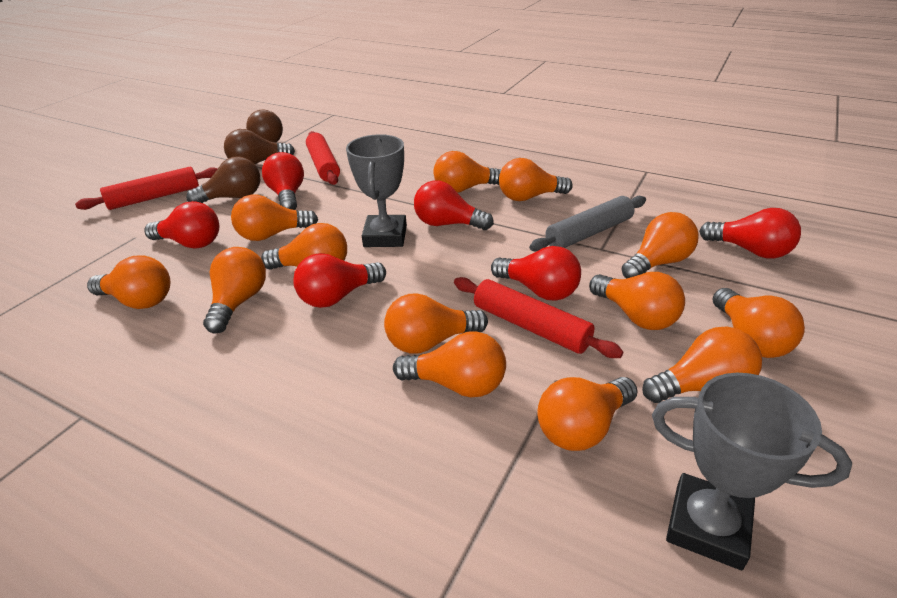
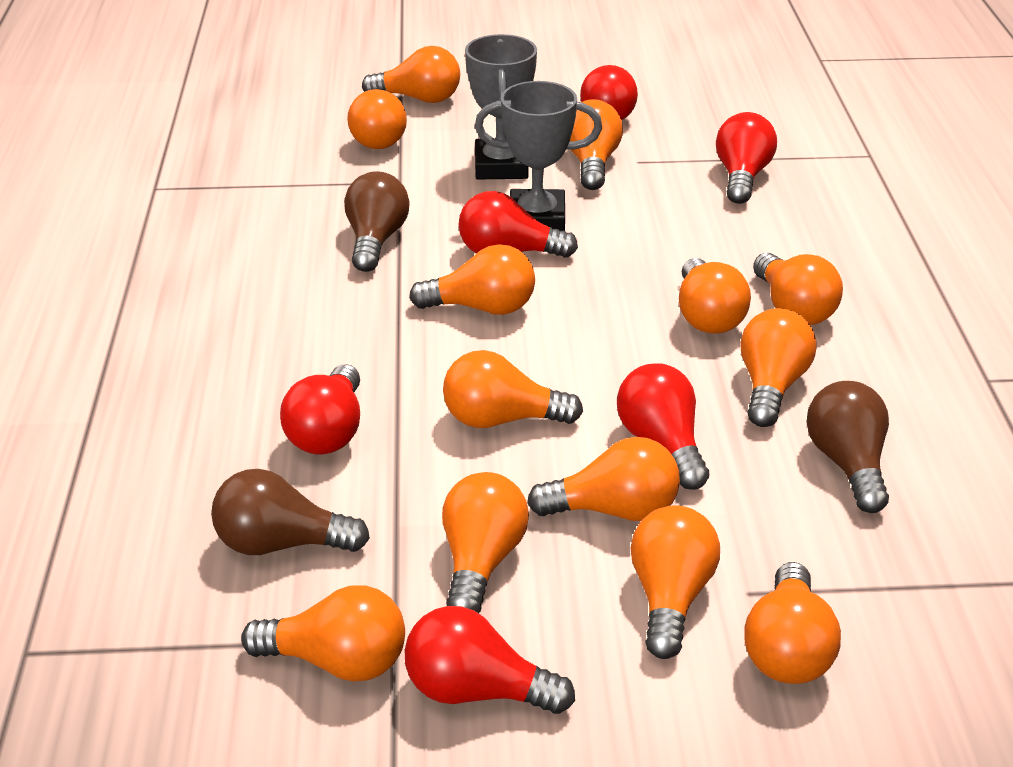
grey rolling pin: [529,196,646,252] = 1 -> none = 0
red rolling pin: [75,167,218,210] [306,131,340,185] [454,277,623,358] = 3 -> none = 0

